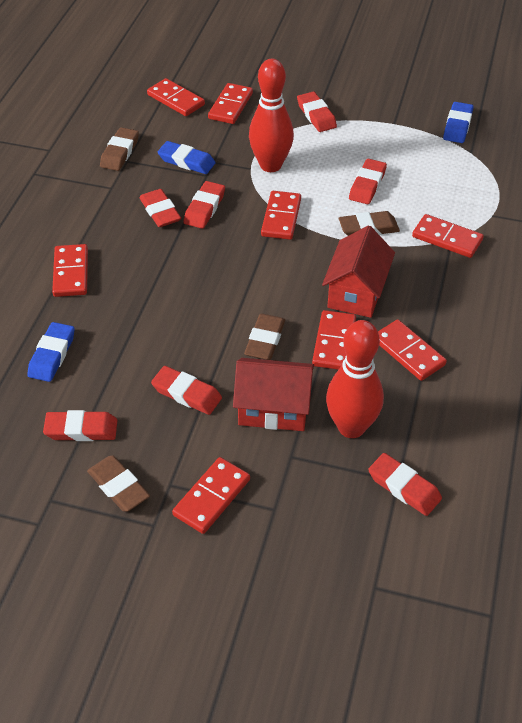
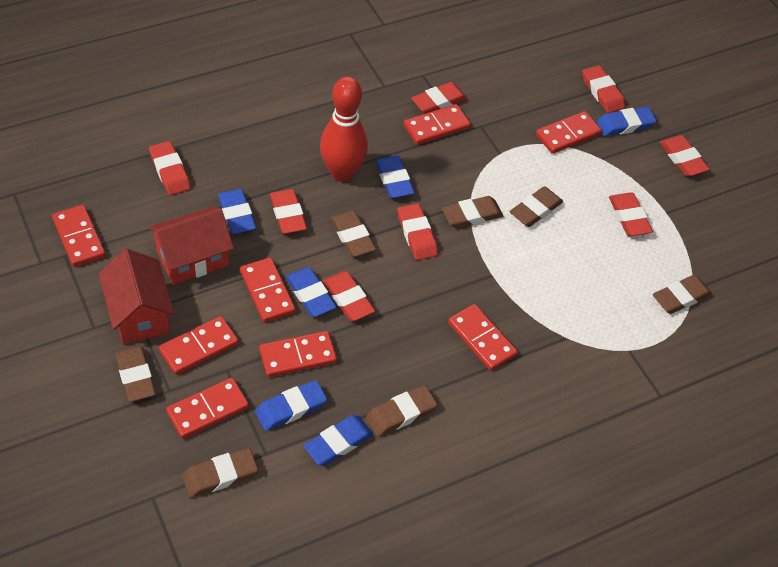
blue eraser: [27,322,75,382] [158,141,215,174] [443,102,473,143] = 3 -> [218,189,256,234] [255,380,327,431] [285,267,336,317] [303,415,373,466] [375,156,415,198] [596,107,656,136] = 6
brown eraser: [87,455,150,512] [100,127,139,171] [244,313,285,360] [339,211,400,236] = 4 -> [115,346,156,402] [182,448,258,498] [330,211,376,257] [366,385,437,437] [442,196,503,228] [510,186,563,227] [653,275,712,314] = 7
red bowling pin: [249,59,294,172] [326,320,384,438] = 2 -> [320,76,368,182] = 1
red eraser: [43,410,117,441] [139,189,181,227] [151,366,222,415] [183,181,225,229] [297,92,337,132] [349,159,387,204] [368,453,442,516] = 7 -> [149,141,191,195] [270,189,307,234] [323,271,375,321] [398,203,438,260] [412,82,467,114] [582,65,625,113] [609,193,653,236] [660,135,710,176] = 8

